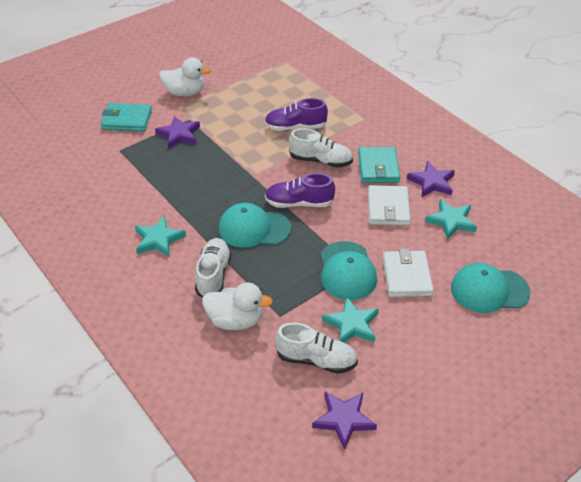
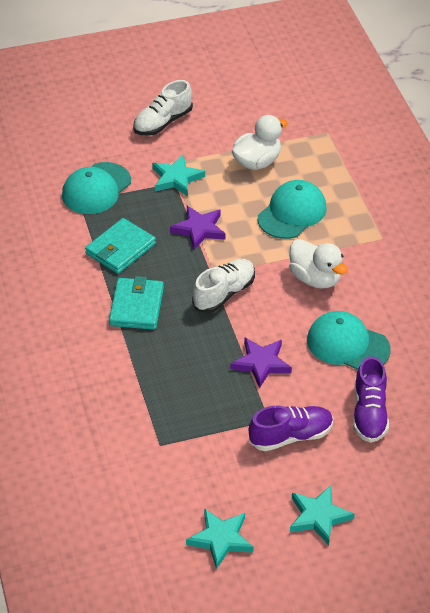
purple star: [155,116,200,149] [312,391,377,450] [407,161,455,197] = 3 -> [170,206,226,250] [230,337,292,388] = 2
white shoe: [195,238,231,298] [275,323,358,374] [289,128,353,168] = 3 -> [133,80,193,136] [192,259,255,313] = 2
white wallet: [368,185,411,226] [383,248,434,297] = 2 -> none = 0

